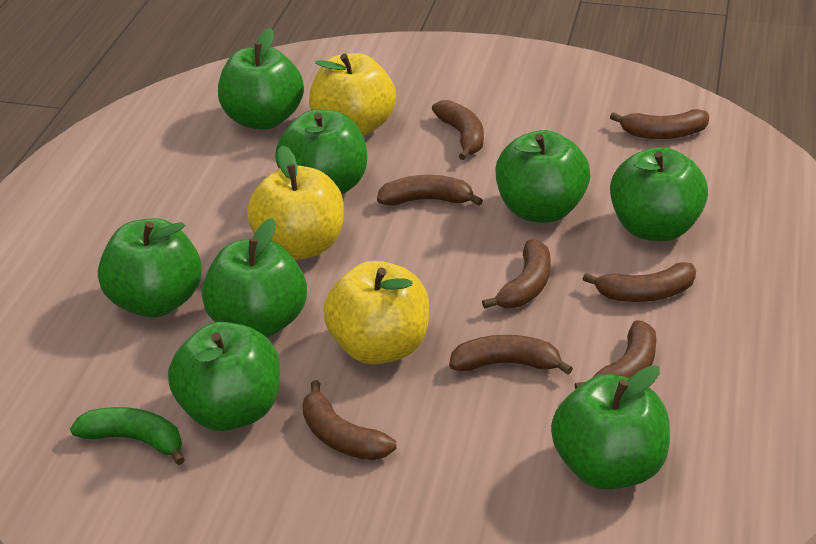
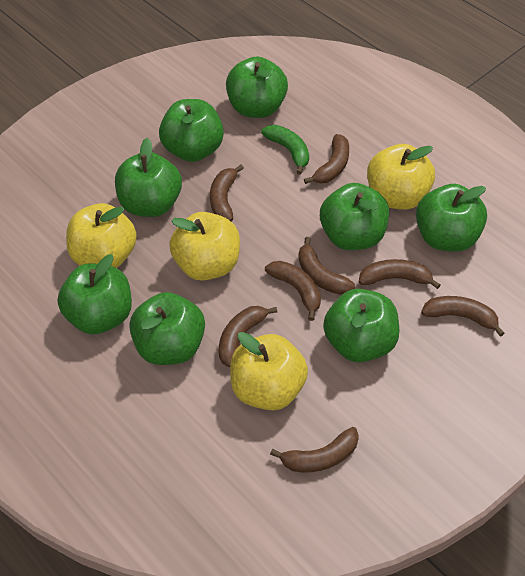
yellow apple: [247,145,344,260] [309,53,396,136] [323,261,429,364] = 3 -> [66,203,137,268] [169,212,240,281] [230,332,308,411] [367,144,435,210] = 4

